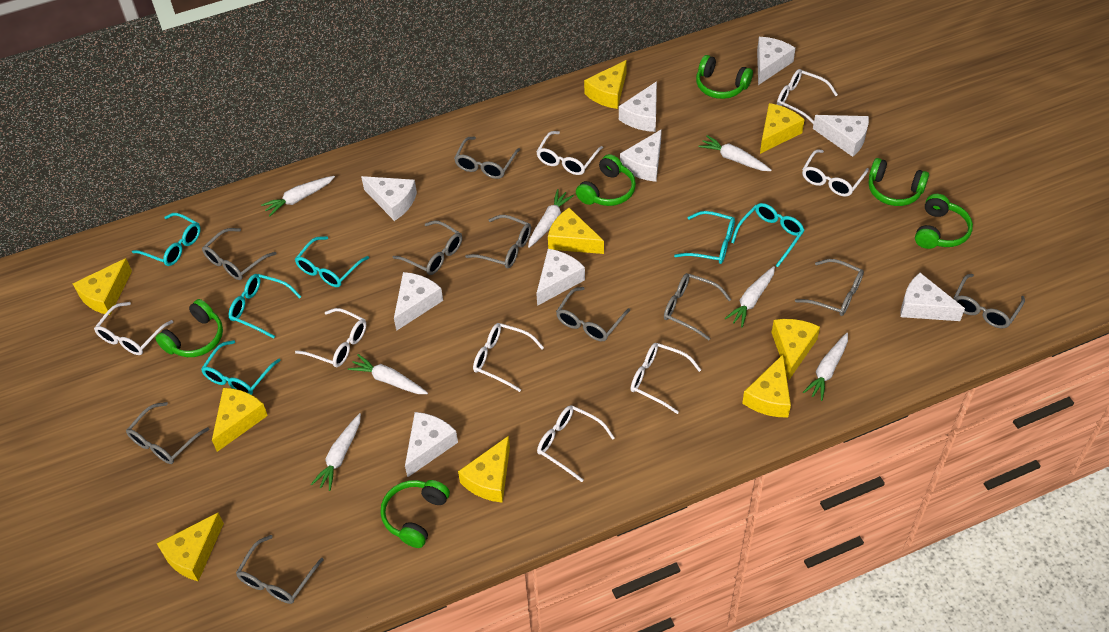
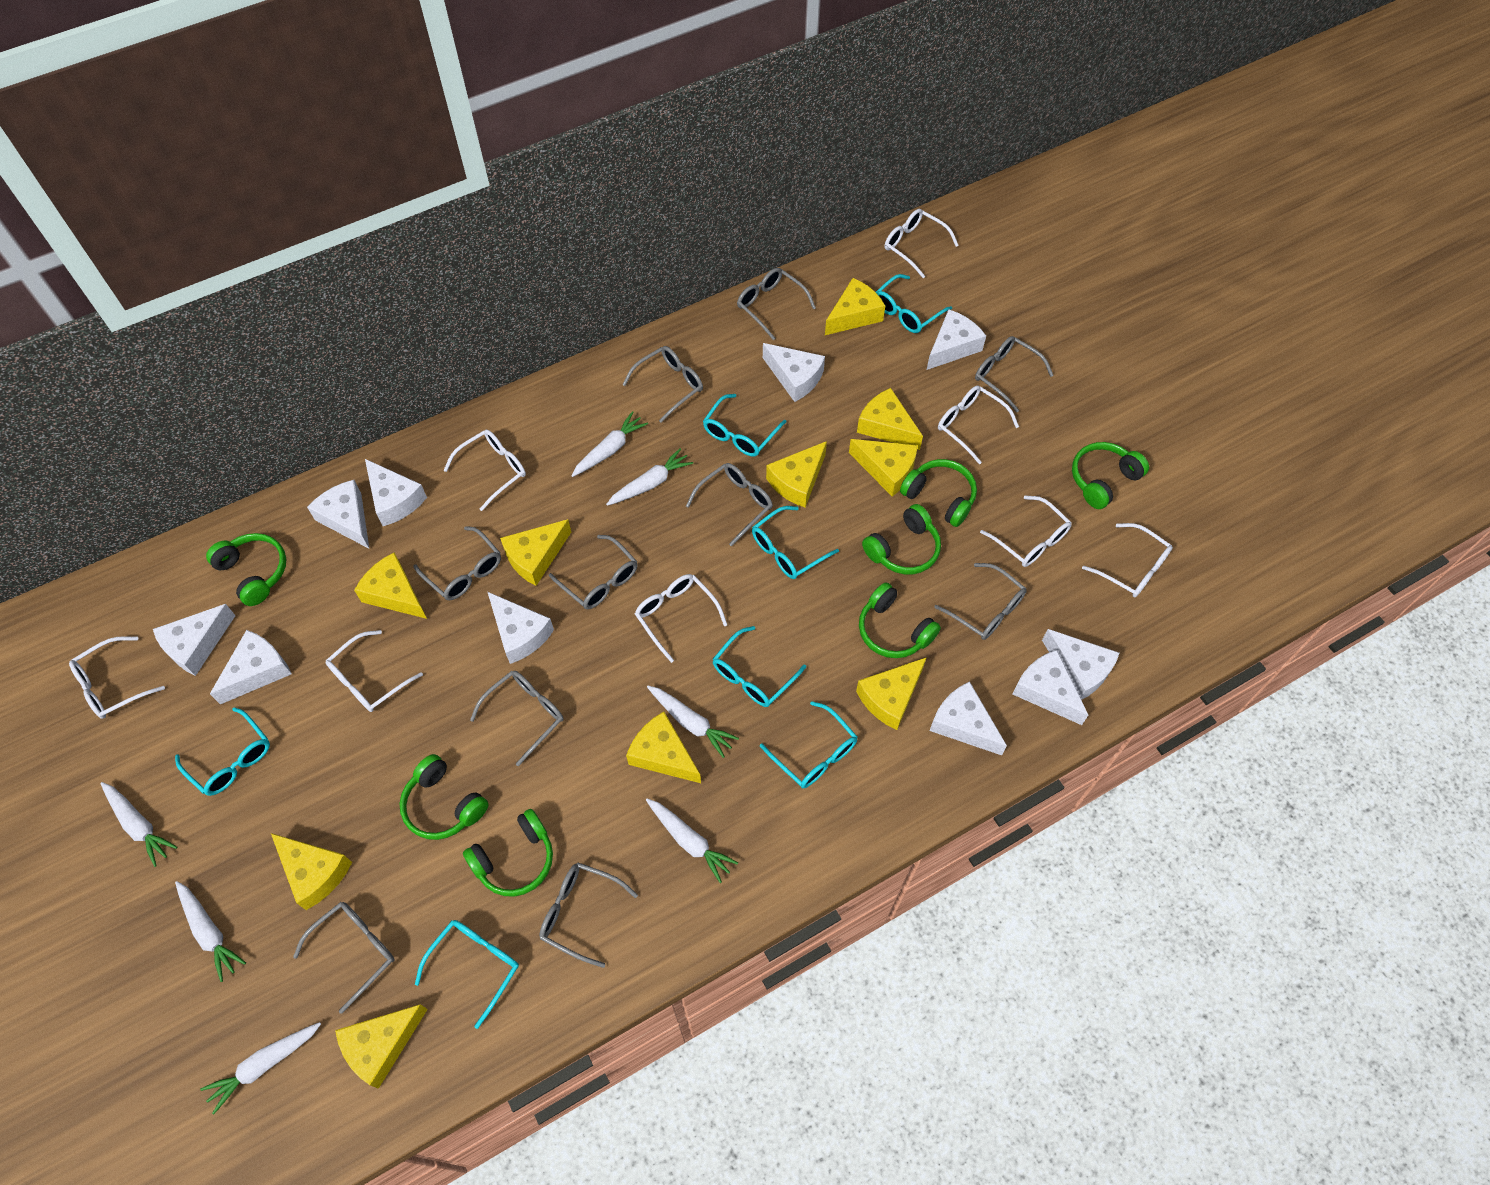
green headphones: [155,299,223,357] [380,480,450,548] [576,154,636,206] [696,55,753,99] [868,158,929,206] [915,194,973,249] = 6 -> [206,533,286,606] [400,754,489,840] [463,809,553,897] [859,582,941,658] [862,504,941,574] [900,459,977,527] [1072,442,1149,509] = 7
turquoise glasses: [132,213,201,266] [201,340,281,395] [229,274,301,339] [295,236,369,287] [674,211,735,264] [731,203,805,267] = 6 -> [175,707,270,796] [415,920,519,1029] [703,394,786,457] [713,626,806,707] [752,506,839,579] [760,701,857,788] [876,274,952,333] = 7
white cheese: [361,176,417,221] [394,272,443,331] [405,412,458,477] [536,249,585,306] [619,81,657,132] [620,129,662,182] [757,37,796,85] [813,115,869,157] [900,273,965,321] = 9 -> [153,604,236,676] [210,630,292,704] [307,480,369,549] [365,459,427,526] [488,592,554,664] [763,343,825,402] [927,309,986,370] [929,681,1007,755] [1012,650,1088,725] [1042,629,1119,700] = 10
yellow cheese: [73,258,132,315] [157,513,224,581] [212,388,268,452] [458,436,510,503] [548,208,604,254] [584,60,627,109] [742,355,791,418] [760,103,805,154] [771,319,820,380] = 9 -> [271,833,352,910] [335,1004,428,1089] [354,553,427,619] [500,519,571,586] [626,712,701,783] [766,441,827,507] [825,278,885,335] [849,439,918,497] [856,657,927,730] [857,388,923,450] = 10

